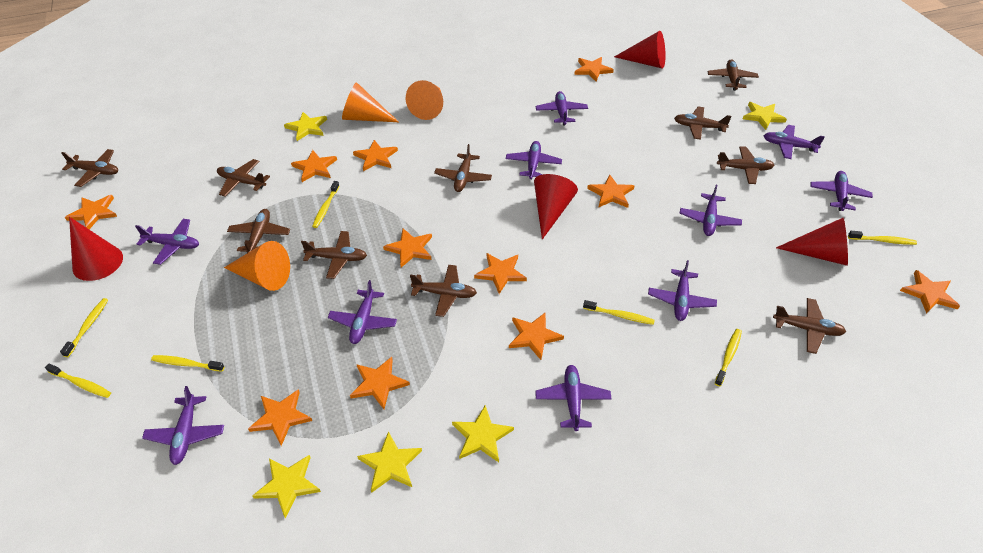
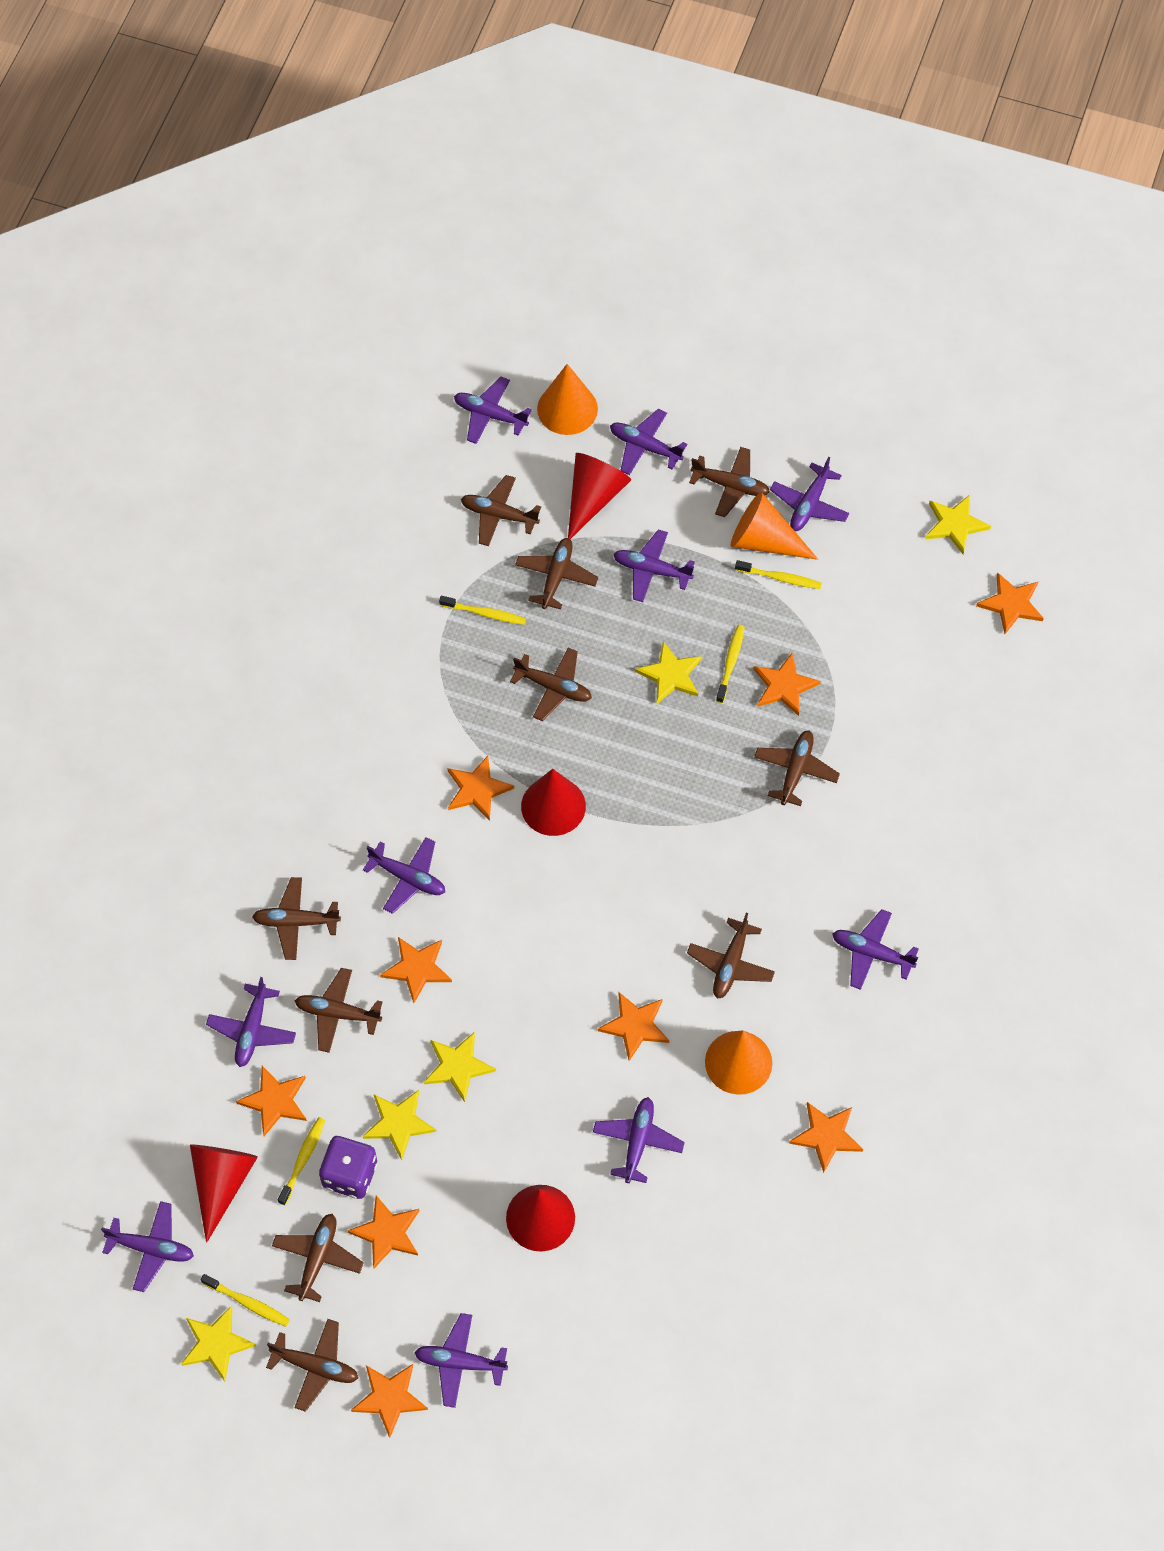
orange star: [65,195,117,229] [248,389,312,446] [291,150,337,182] [350,357,410,409] [353,140,398,171] [383,229,432,268] [474,253,527,294] [509,312,564,360] [574,57,614,81] [587,174,634,208] [900,270,960,314] = 11 -> [236,1066,307,1136] [348,1195,420,1269] [351,1364,428,1438] [380,937,452,1003] [447,756,514,821] [598,992,669,1061] [753,652,821,716] [789,1102,863,1173] [976,572,1044,634] = 9
purple dice: none = 0 -> [319,1136,377,1199] = 1
yellow toothbrush: [45,364,111,398] [60,298,108,357] [151,355,224,372] [312,181,339,228] [583,300,655,325] [715,329,742,386] [848,231,917,245] = 7 -> [200,1274,290,1327] [278,1117,325,1205] [439,596,526,625] [716,625,745,703] [735,560,822,589] = 5

